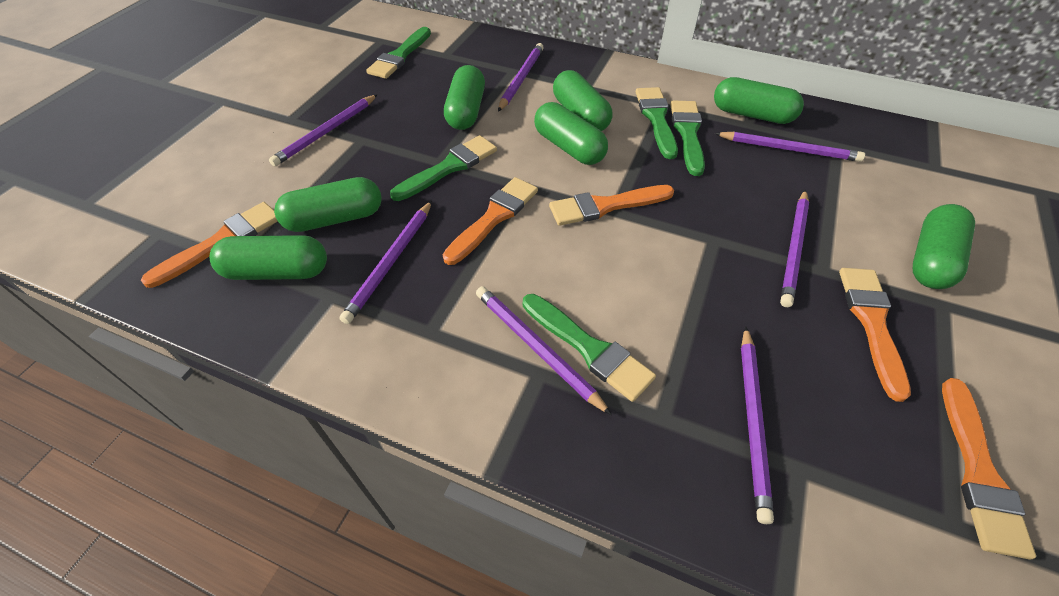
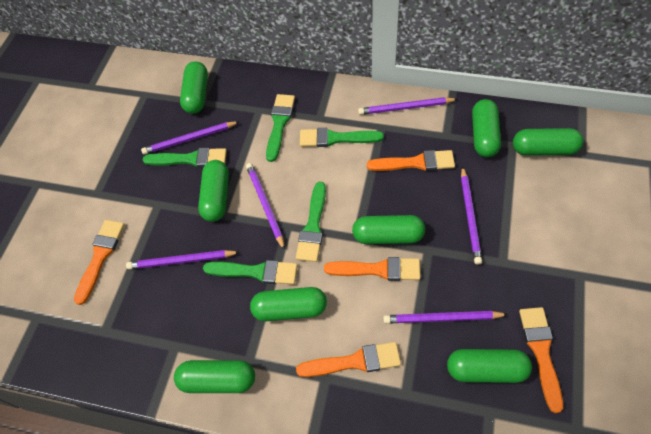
green capsule: [210,235,327,280] [274,177,382,232] [444,65,485,130] [534,102,608,165] [553,70,613,131] [714,77,804,124] [913,204,975,289] = 7 -> [174,360,255,393] [180,61,208,114] [198,160,229,222] [250,287,327,321] [352,215,425,244] [447,349,532,383] [472,99,501,157] [513,128,583,156] = 8
purple pencil: [269,94,378,166] [340,201,432,324] [476,286,612,415] [498,43,544,112] [714,132,865,162] [741,326,774,524] [780,190,809,307] = 7 -> [126,250,240,269] [141,121,240,155] [246,163,285,250] [358,97,458,115] [383,311,509,323] [461,166,482,265] = 6

